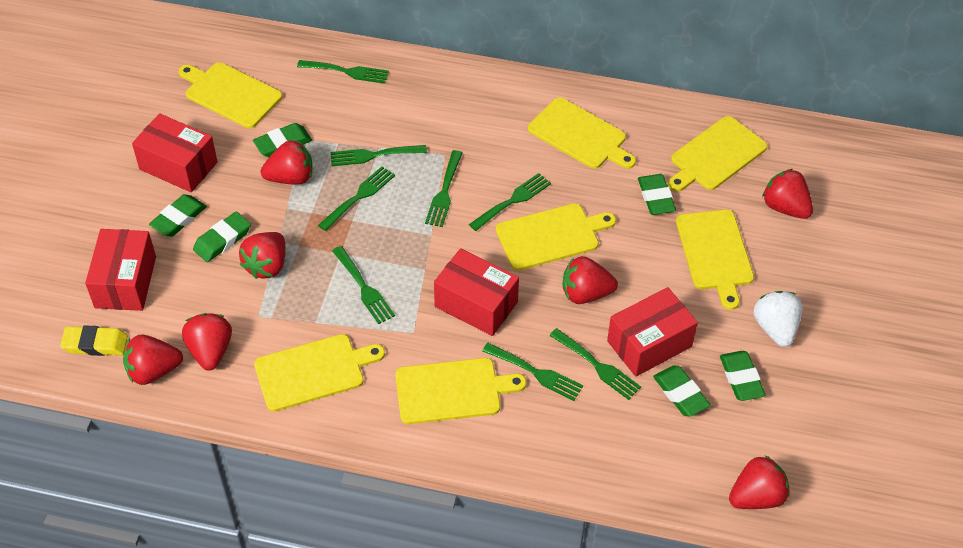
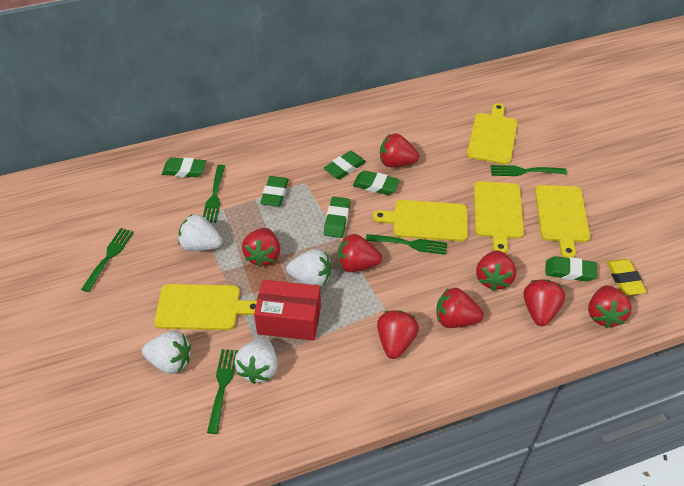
green fork: [297,60,389,84] [318,166,395,231] [330,145,427,166] [332,246,395,324] [425,150,462,227] [469,173,551,231] [482,343,583,401] [549,328,641,400] = 8 -> [81,228,134,292] [203,165,225,223] [207,349,238,434] [366,234,447,255] [490,165,567,176] = 5
red box: [85,229,156,311] [132,113,218,192] [434,248,519,336] [607,287,698,377] = 4 -> [254,280,321,341] = 1
red strawberry: [123,335,183,385] [182,313,232,370] [239,232,286,279] [261,140,312,185] [563,256,618,304] [729,455,790,509] [762,169,813,219] = 7 -> [242,228,280,267] [338,234,382,272] [377,310,419,359] [380,134,419,167] [436,288,484,328] [476,250,516,291] [524,280,565,326] [588,285,632,328] = 8
white strawberry: [753,291,803,347] = 1 -> [142,331,191,374] [178,214,222,251] [235,337,277,384] [286,249,331,287] = 4
yellow cutting board: [178,62,282,128] [254,334,385,412] [395,358,526,424] [496,203,616,270] [528,97,636,169] [668,116,767,192] [676,209,754,310] = 7 -> [154,284,257,330] [373,200,468,242] [467,103,518,164] [474,181,524,254] [535,185,590,258] = 5

